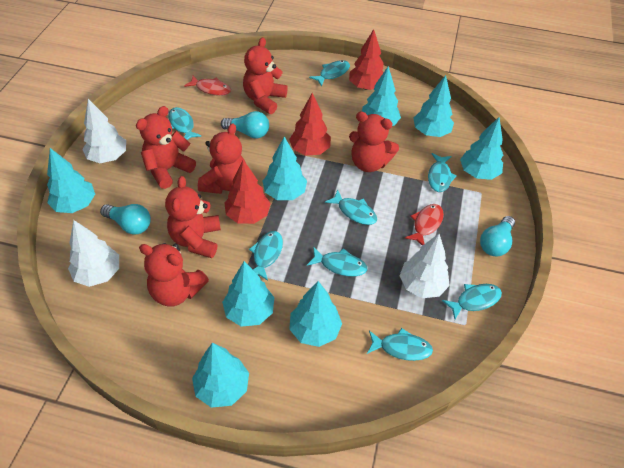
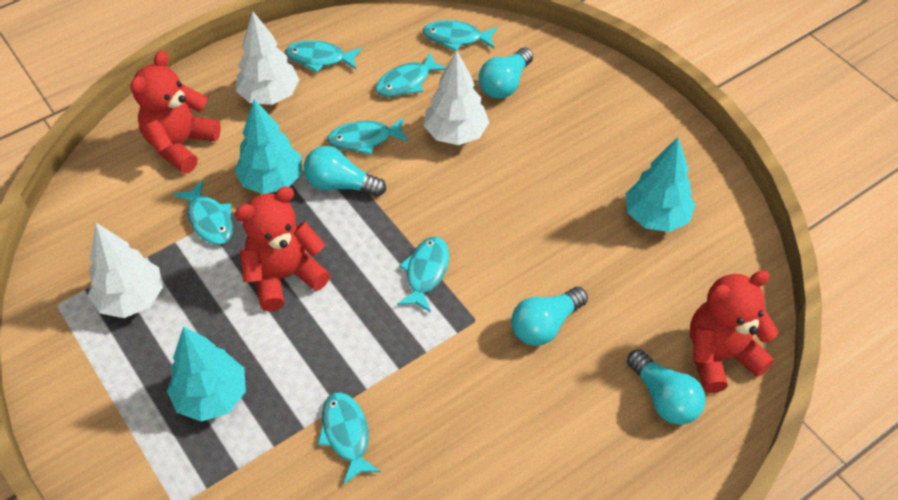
red fish: [184,76,231,96] [405,204,444,246] = 2 -> none = 0
red teddy bear: [136,106,196,189] [139,243,209,307] [165,176,221,258] [198,123,245,194] [243,38,288,114] [349,112,399,172] = 6 -> [130,51,221,174] [234,186,330,312] [690,270,778,394] = 3
red tree: [224,160,271,224] [289,93,331,156] [349,29,384,90] = 3 -> none = 0
turquoise fish: [168,107,202,140] [249,231,283,281] [307,247,367,277] [309,60,350,86] [325,190,377,225] [367,328,433,361] [428,153,457,192] [442,284,502,319] = 8 -> [173,180,233,245] [285,40,362,72] [318,392,381,485] [327,117,409,155] [375,53,446,97] [397,237,449,313] [422,20,497,51] = 7
turquoise light bulb: [100,204,151,235] [221,111,269,138] [480,216,515,256] = 3 -> [304,146,386,197] [479,48,533,99] [511,287,588,346] [627,349,706,425] = 4
turquoise tree: [47,148,95,213] [192,343,249,408] [222,261,274,327] [263,136,307,200] [289,281,342,347] [362,66,401,126] [413,75,454,137] [460,117,503,180] = 8 -> [167,326,246,422] [234,99,302,194] [626,137,696,232] = 3

